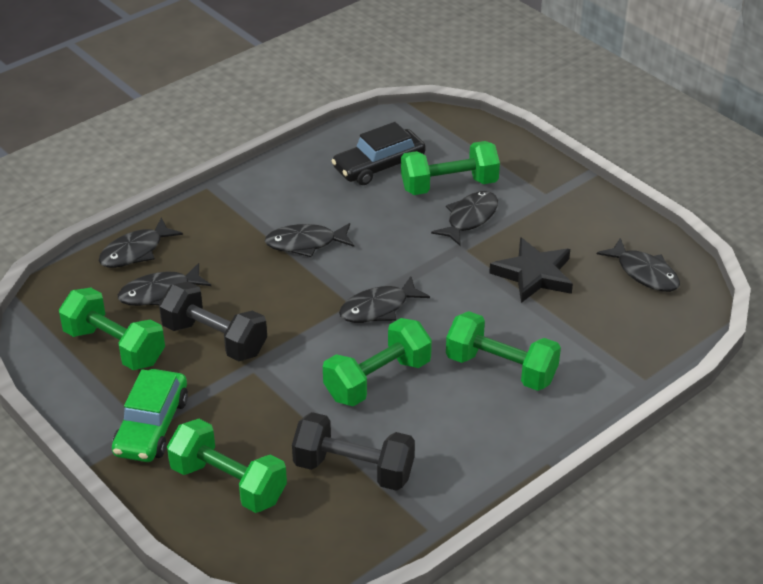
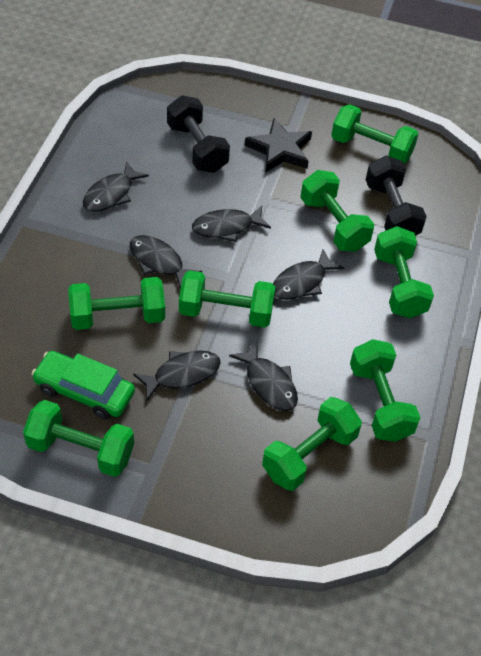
black car: [332,122,426,185] = 1 -> none = 0
green dumbbell: [59,288,165,370] [167,419,287,513] [323,318,432,406] [401,141,500,195] [446,311,561,391] = 5 -> [23,400,134,477] [68,277,165,330] [179,270,275,328] [262,397,362,491] [300,170,374,252] [331,104,418,164] [350,339,420,442] [374,226,434,318] = 8

